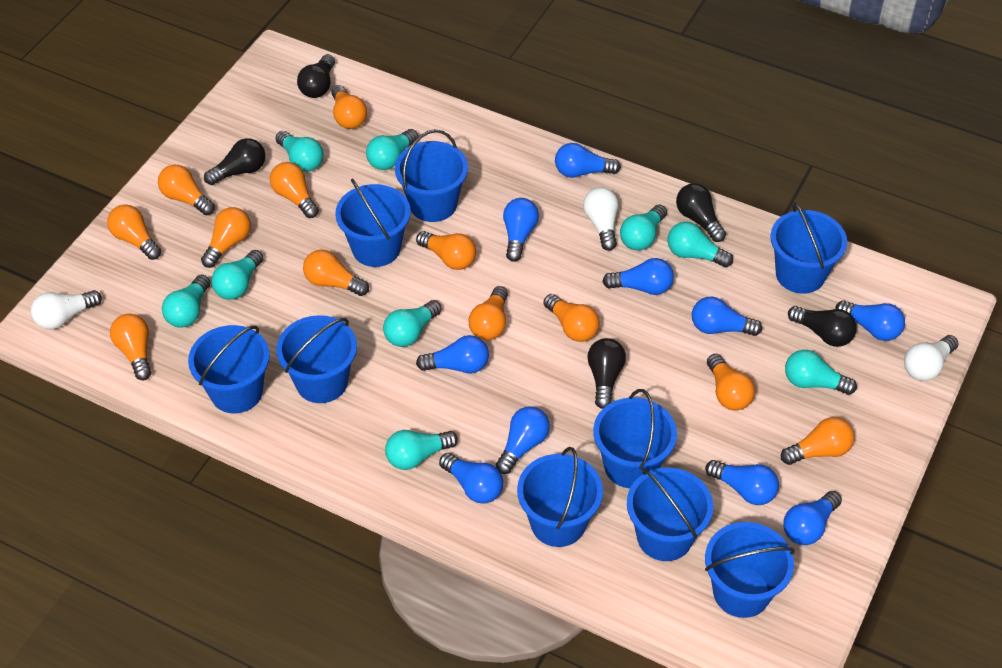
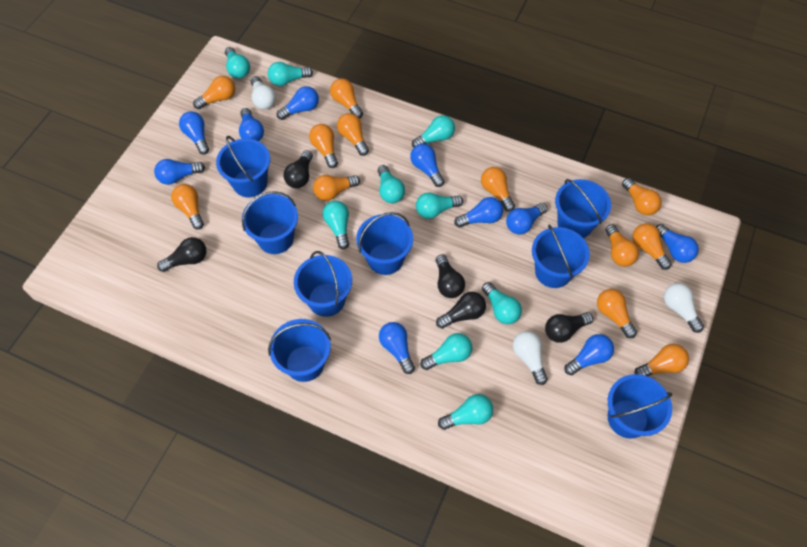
blue bucket: [188,325,270,413] [276,315,357,403] [335,179,411,267] [395,129,468,222] [517,447,603,547] [593,389,677,488] [627,467,713,561] [705,522,795,618] [770,202,847,294] = 9 -> [216,136,270,197] [242,191,298,254] [268,319,331,382] [294,251,352,317] [356,212,413,275] [532,224,590,288] [555,179,611,238] [608,374,673,439] = 8

